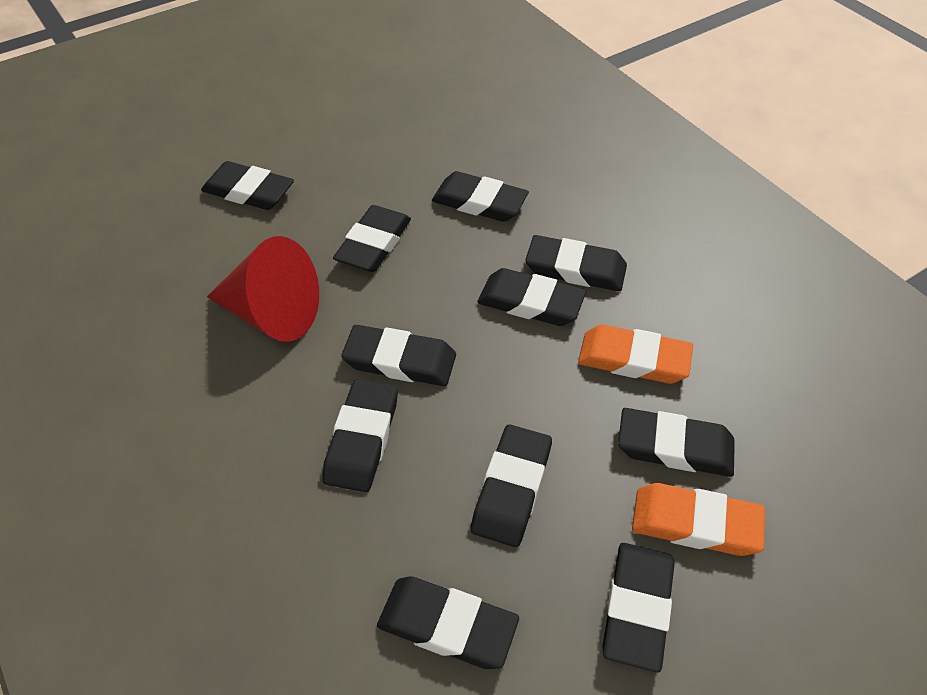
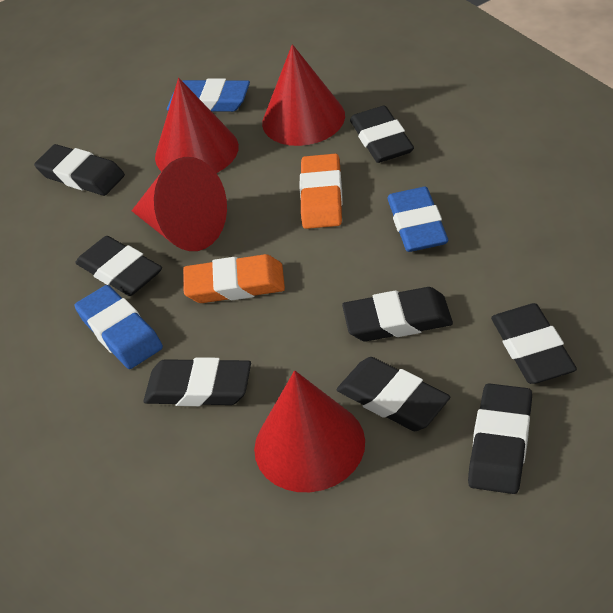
black eraser: [201,161,294,210] [322,379,398,492] [333,205,411,272] [341,325,456,386] [377,576,519,669] [432,171,529,222] [471,425,552,547] [478,268,586,326] [525,235,627,291] [603,543,675,673] [618,408,735,477] = 11 -> [34,144,125,196] [75,236,162,296] [144,357,251,406] [337,357,450,431] [342,287,453,341] [350,106,414,163] [468,383,532,494] [491,303,577,384] = 8
blue eraser: none = 0 -> [75,285,163,369] [167,78,250,112] [388,187,448,252] = 3
red cone: [207,236,319,342] = 1 -> [132,157,227,251] [155,78,239,173] [254,370,365,492] [262,44,345,146] = 4

